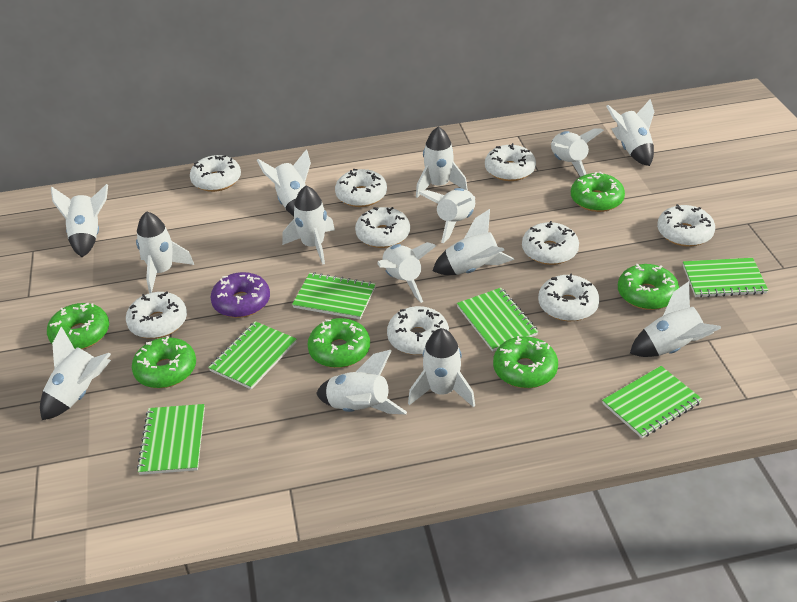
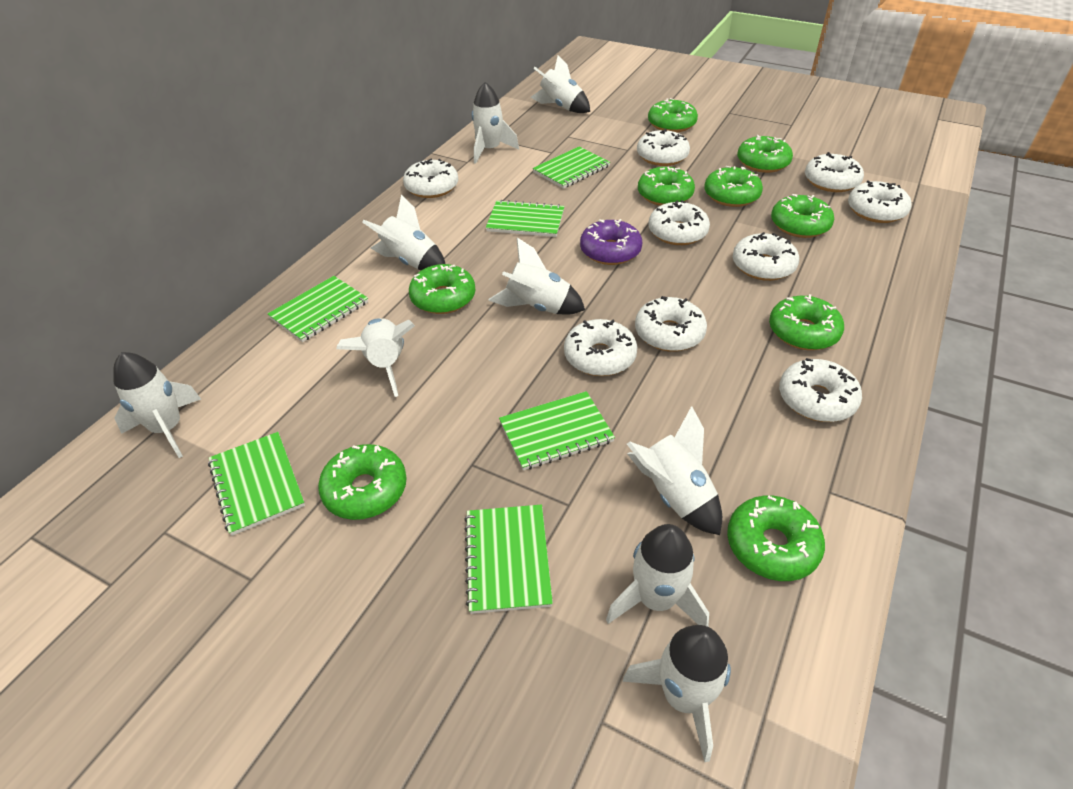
green donut: [47,303,109,349] [132,336,196,388] [307,318,370,368] [493,336,558,388] [571,172,625,212] [618,264,679,310] = 6 -> [318,444,407,520] [409,264,476,314] [638,167,695,206] [648,98,698,132] [704,166,763,207] [727,495,825,581] [737,135,793,173] [769,294,844,350] [771,194,834,238] = 9
white rocket: [40,326,111,420] [51,184,108,257] [136,211,194,293] [257,149,311,216] [282,186,335,265] [316,350,407,414] [377,242,436,303] [408,328,475,407] [416,127,468,198] [418,188,475,243] [432,209,514,275] [551,128,604,177] [606,99,654,166] [630,281,721,357] = 14 -> [113,352,201,458] [336,318,415,397] [362,195,445,270] [472,82,519,164] [488,238,585,315] [531,56,590,113] [606,524,709,627] [623,625,731,762] [627,406,722,535] = 9

